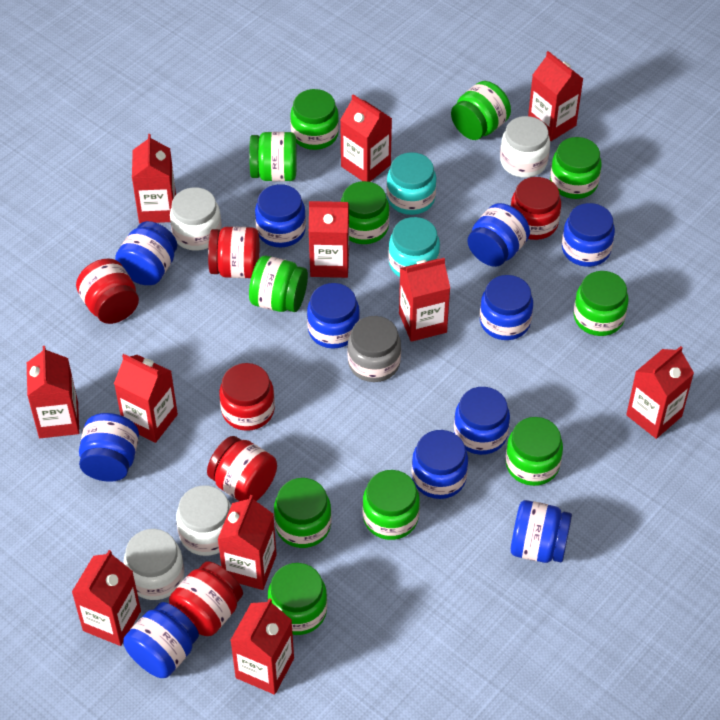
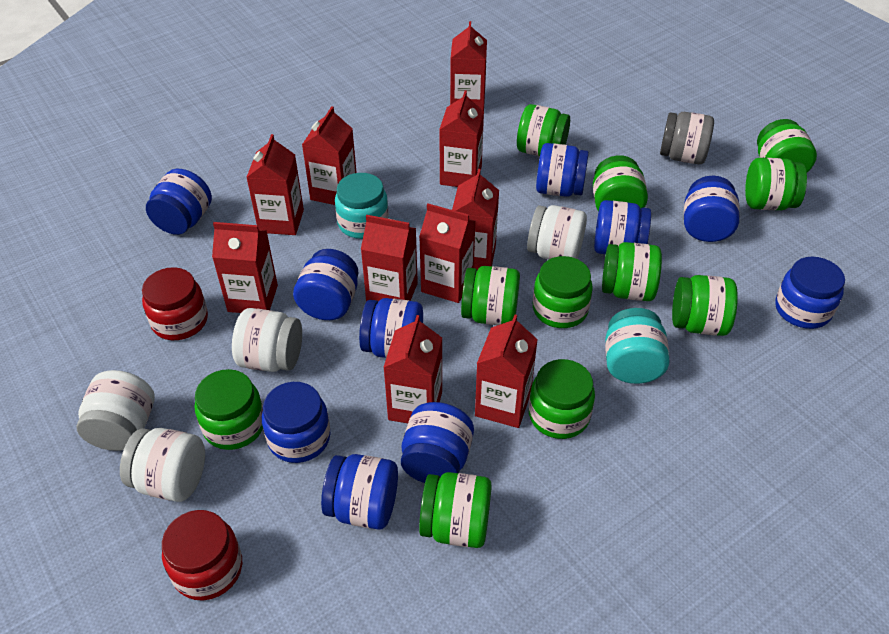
blue jar: [79,413,139,482] [115,221,177,285] [123,602,199,678] [255,184,306,247] [307,283,360,348] [412,430,468,499] [454,387,510,455] [467,203,530,267] [480,275,533,340] [511,500,572,563] [562,203,615,267] = 11 -> [146,169,212,235] [262,382,330,463] [293,249,359,320] [321,454,398,530] [359,298,423,358] [401,402,474,483] [536,143,589,197] [594,200,651,254] [684,176,740,242] [775,257,845,329] = 10
red carton: [27,346,79,438] [72,550,141,646] [114,354,178,443] [132,134,176,223] [218,495,277,590] [230,598,294,695] [309,201,349,278] [340,94,392,182] [399,258,450,342] [528,51,583,141] [626,346,694,439] = 11 -> [212,222,278,313] [246,134,304,235] [302,106,357,205] [361,215,418,302] [383,315,442,423] [419,204,475,303] [439,90,484,187] [450,21,487,111] [452,169,499,270] [475,315,538,428] = 10
red jar: [76,258,139,324] [169,561,243,636] [207,436,277,501] [208,226,259,278] [219,363,275,431] [511,177,561,240] = 6 -> [142,267,208,340] [162,510,242,600] = 2

